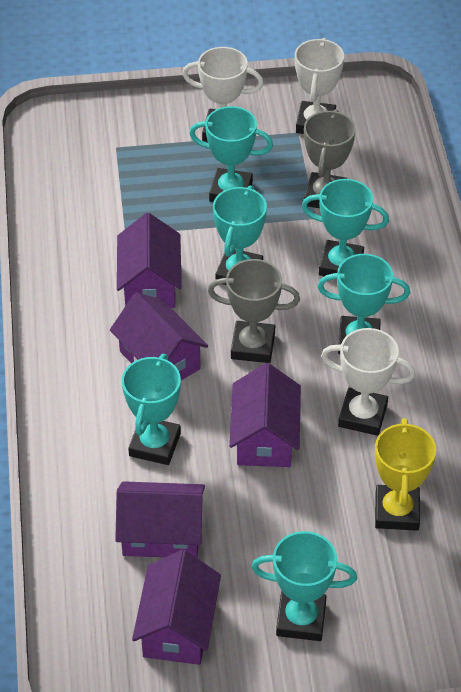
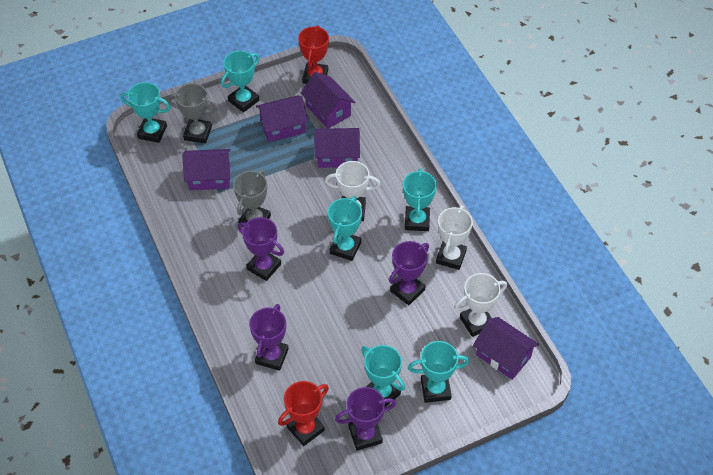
purple trophy: none = 0 -> [238,217,284,281] [249,304,289,371] [335,387,396,451] [389,241,429,305] = 4
red trophy: none = 0 -> [278,381,329,446] [298,25,329,84] = 2
yellow trophy: [375,418,436,531] = 1 -> none = 0

